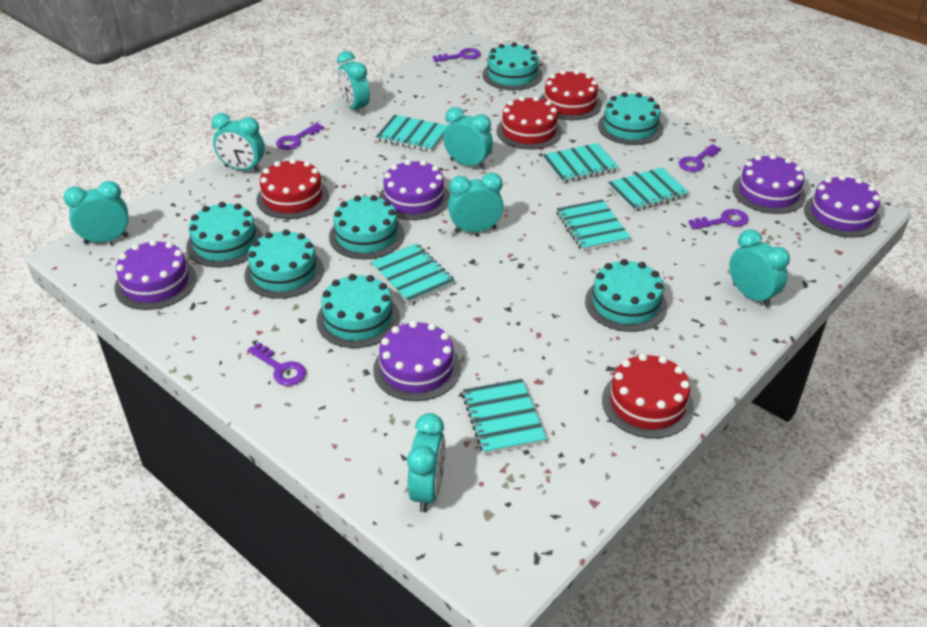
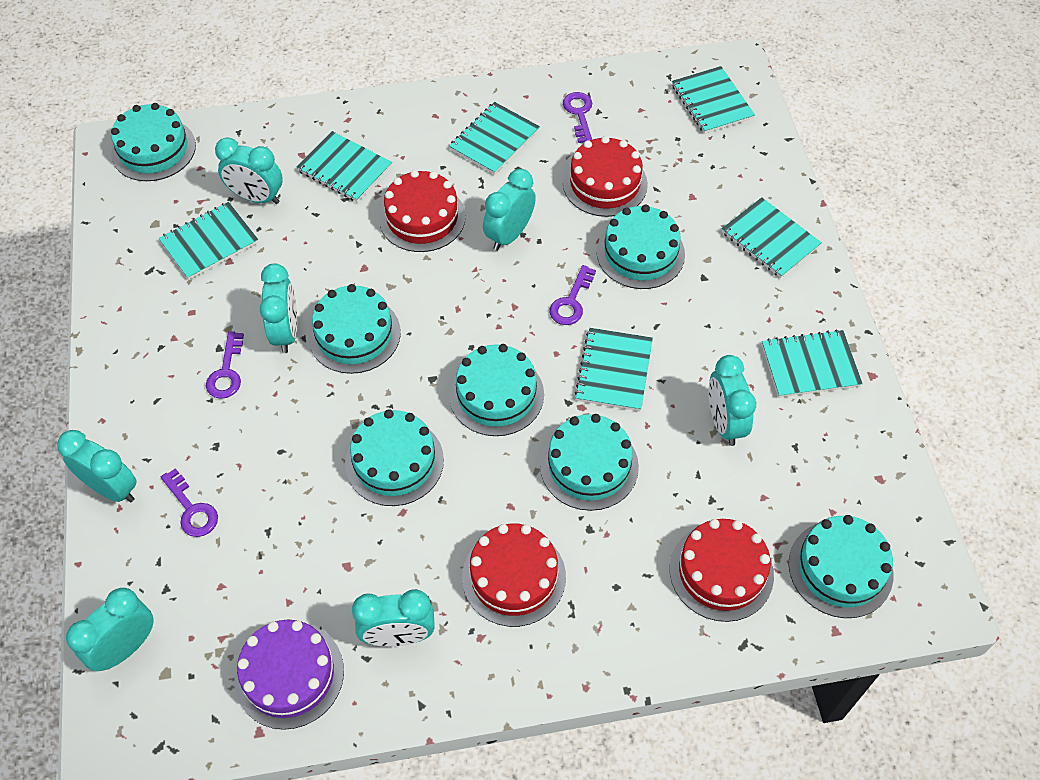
purple cake: [114,240,197,310] [373,321,461,401] [379,160,450,220] [733,154,806,214] [804,175,880,238] = 5 -> [234,620,344,730] = 1
purple key: [248,342,306,386] [276,123,324,150] [433,48,481,62] [679,144,721,172] [689,209,749,229] = 5 -> [161,468,218,537] [206,331,244,399] [550,265,596,325] [563,92,592,143] = 4
turquoise notebook: [371,243,455,304] [376,115,448,152] [462,379,547,455] [542,143,619,183] [557,199,631,251] [608,167,689,212] = 6 -> [159,202,259,280] [296,131,392,202] [449,102,540,175] [575,328,653,411] [672,66,755,134] [722,197,822,278] [762,329,863,398] = 7

